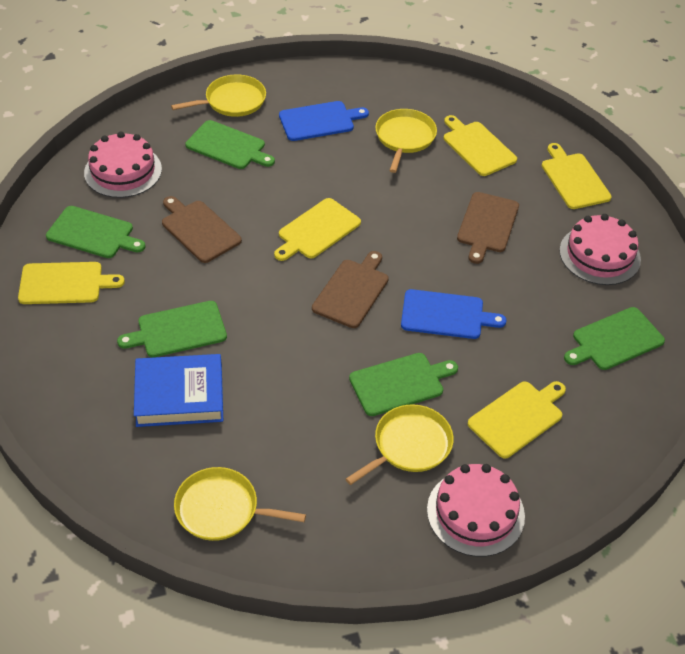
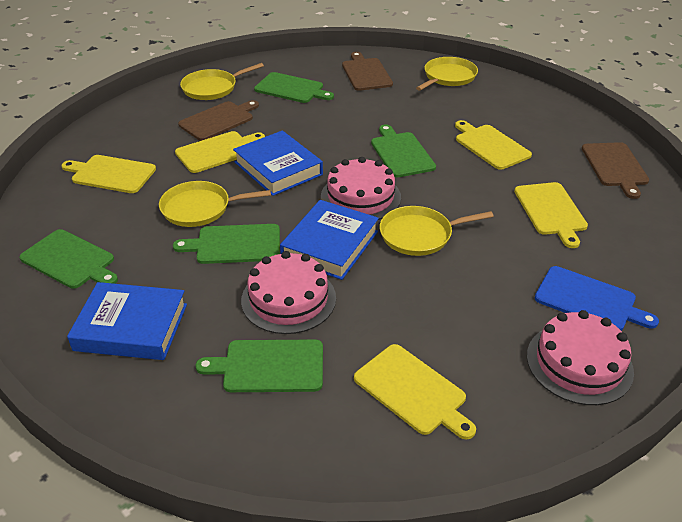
blue book: [134,354,223,427] = 1 -> [67,282,187,360] [233,131,323,196] [280,200,379,280] = 3
blue cutting board: [279,101,369,141] [401,289,507,339] = 2 -> [535,266,659,331] = 1

